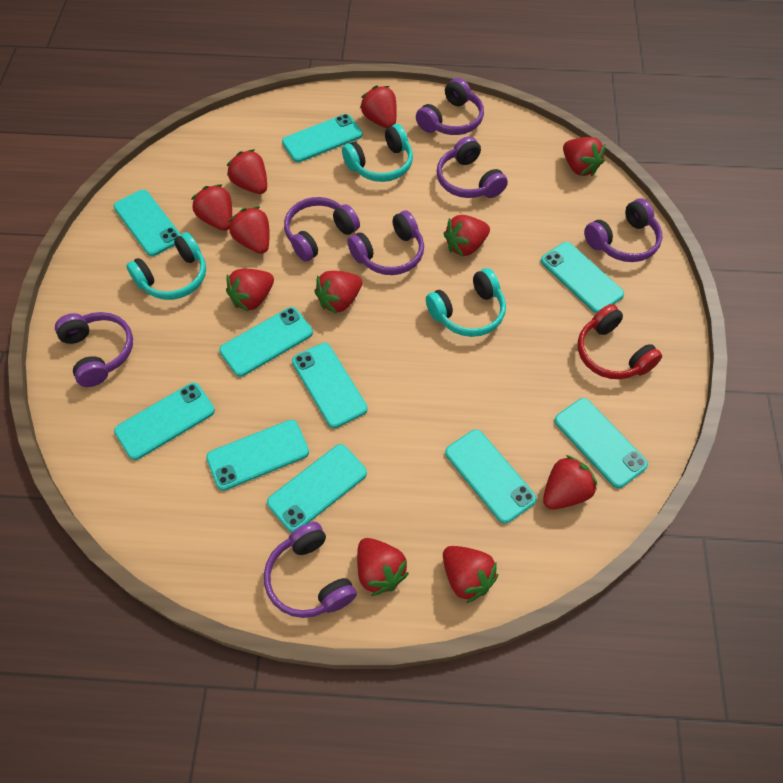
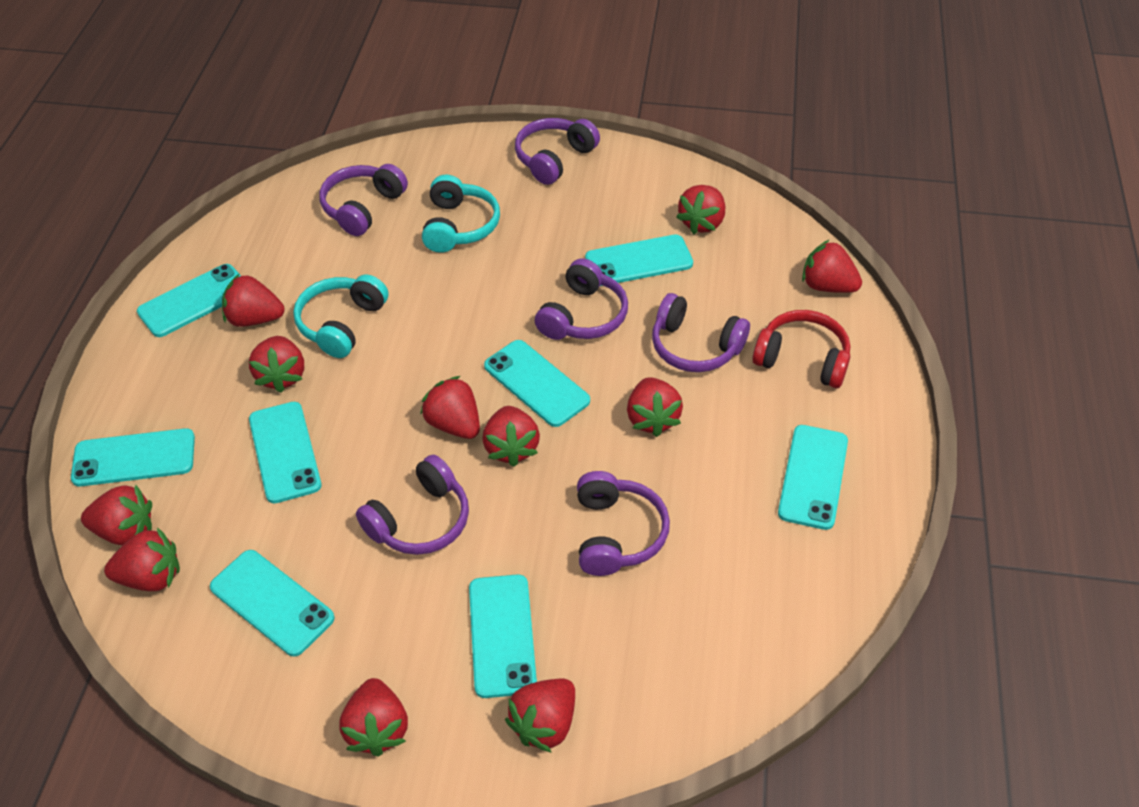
purple headphones: [55,312,133,387] [264,522,357,618] [284,197,360,262] [347,210,424,275] [416,78,484,135] [436,136,508,198] [584,198,663,262] = 7 -> [319,164,408,236] [356,455,469,555] [515,118,600,185] [535,259,628,340] [577,471,670,576] [652,293,750,372] = 6
turquoise headphones: [126,232,206,300] [342,124,413,182] [426,268,506,337] = 3 -> [293,274,388,358] [422,174,500,253] = 2
turquoise phone: [113,190,181,256] [114,383,215,460] [206,420,309,491] [219,307,313,377] [267,444,367,532] [282,114,362,162] [292,343,368,428] [445,429,537,524] [541,242,624,313] [554,398,648,488] = 10 -> [71,428,195,486] [137,264,241,337] [210,550,335,656] [249,402,322,503] [469,574,537,698] [484,340,590,427] [585,235,693,286] [778,425,848,530] = 8

